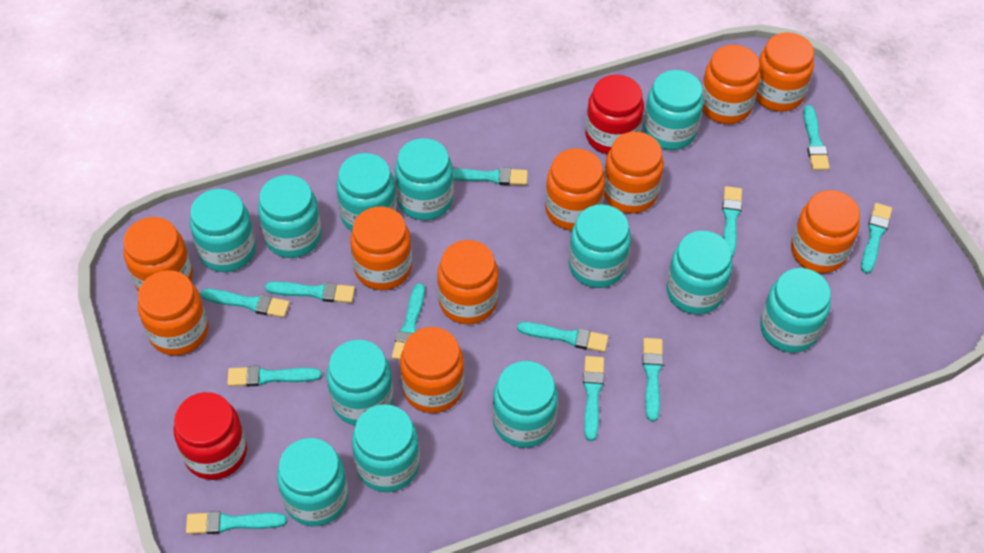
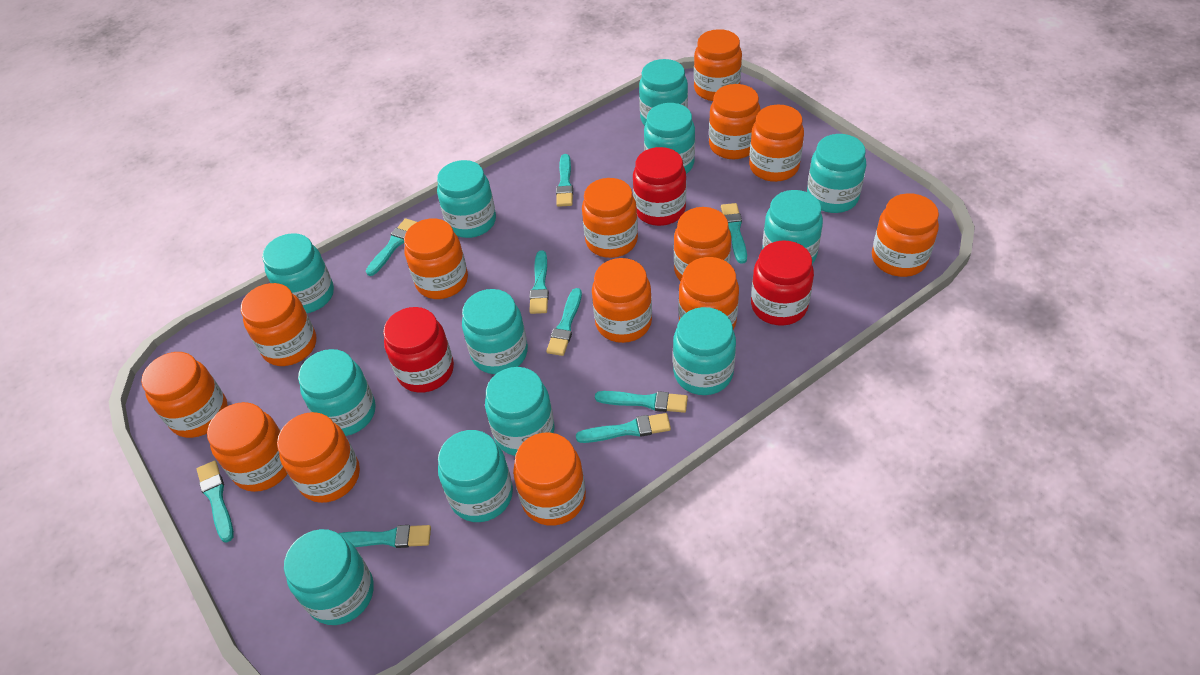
orange jar: [123,217,193,292] [138,270,208,356] [350,207,412,290] [400,327,464,413] [437,240,499,324] [545,148,605,230] [604,132,664,214] [702,45,760,124] [756,32,814,112] [791,190,860,273] = 10 -> [141,352,228,438] [207,402,287,492] [241,283,316,366] [277,412,360,503] [404,218,468,299] [513,433,586,526] [582,178,638,258] [592,258,652,343] [674,207,731,282] [679,257,739,329] [694,29,742,101] [709,84,761,159] [749,104,804,182] [872,193,939,277] = 14
red jar: [174,392,247,480] [585,75,644,155] = 2 -> [383,307,454,393] [633,147,686,226] [751,240,814,326] = 3
turquoise brush: [186,511,287,534] [201,289,290,318] [227,366,322,386] [265,282,355,303] [392,283,425,360] [453,167,528,185] [517,322,608,352] [583,356,604,441] [642,338,663,422] [722,186,742,258] [803,105,830,170] [861,203,892,274] = 12 -> [197,460,234,543] [338,525,431,548] [366,218,417,276] [529,251,549,314] [546,288,582,356] [556,154,573,207] [576,413,671,443] [595,391,688,413] [721,203,747,264] = 9

